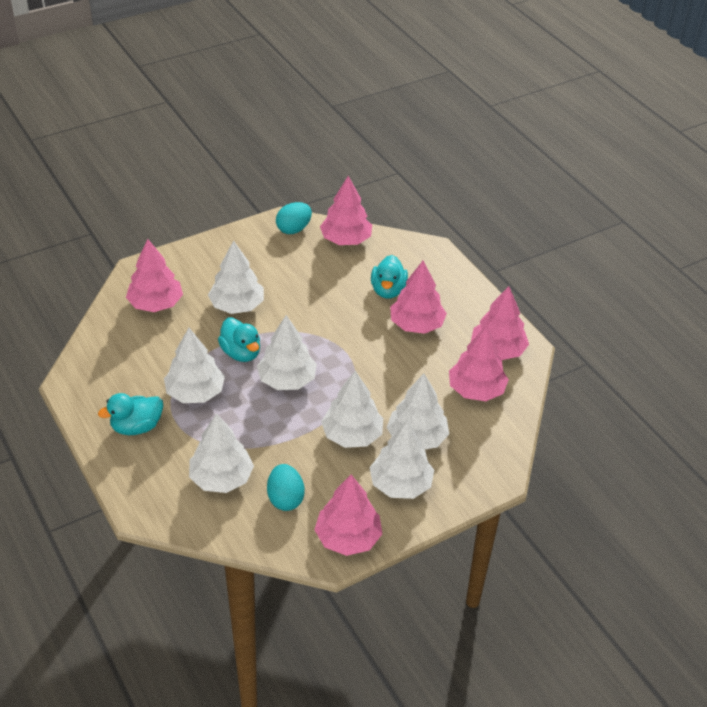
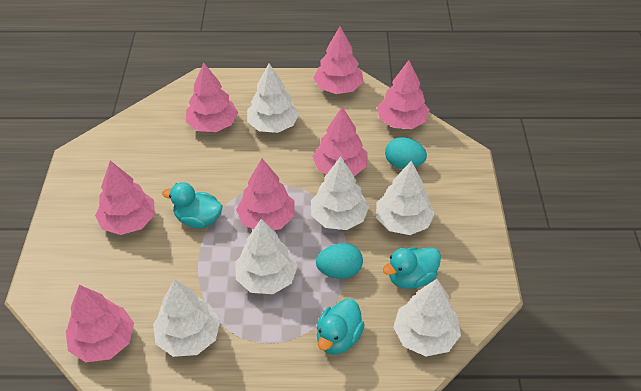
pink tree: [126,239,183,312] [314,474,382,556] [320,176,372,245] [390,261,447,334] [449,325,509,401] [471,286,529,360] = 6 -> [66,285,134,362] [95,161,155,235] [186,63,238,132] [236,159,295,230] [312,107,368,176] [314,26,363,94] [377,60,429,129] = 7
white tree: [164,328,225,403] [189,414,254,493] [208,240,264,314] [257,315,317,390] [321,370,383,448] [370,421,434,499] [387,374,449,450] = 7 -> [153,280,220,357] [235,219,298,294] [247,63,299,133] [311,157,369,230] [376,161,435,235] [393,279,461,356] = 6

